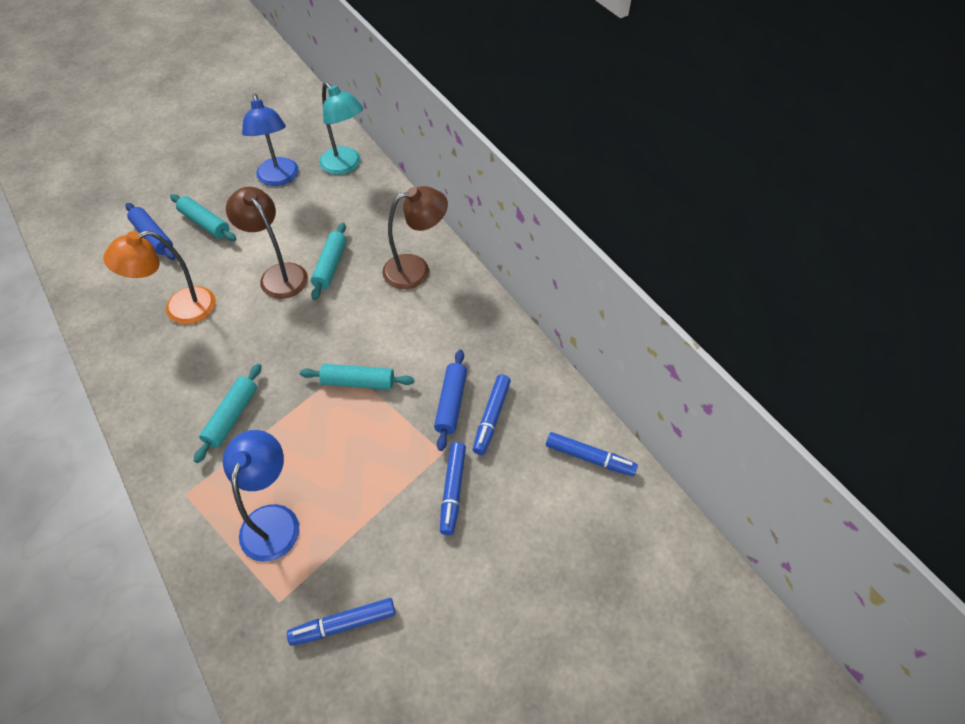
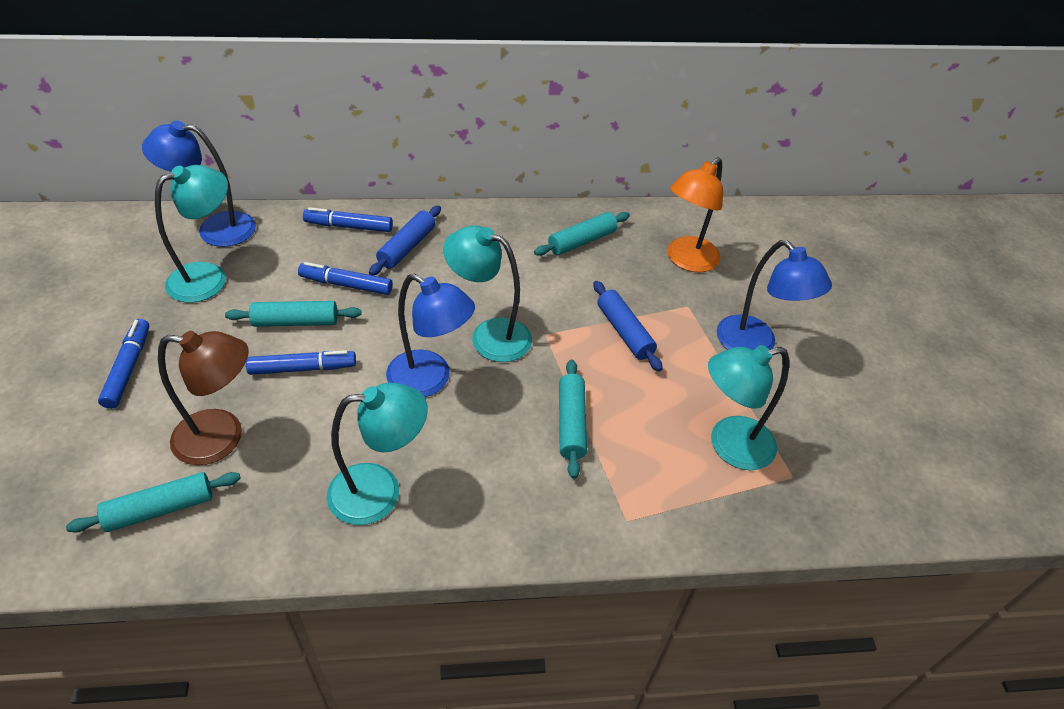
blue lamp: [223,430,299,562] [242,94,299,186] = 2 -> [142,121,256,247] [386,273,475,397] [717,240,832,350] = 3
brown lamp: [226,187,308,299] [382,186,448,289] = 2 -> [158,331,249,465] = 1
turquoise lamp: [319,82,363,175] = 1 -> [155,165,228,303] [327,383,428,525] [443,225,532,362] [708,345,789,470] = 4

